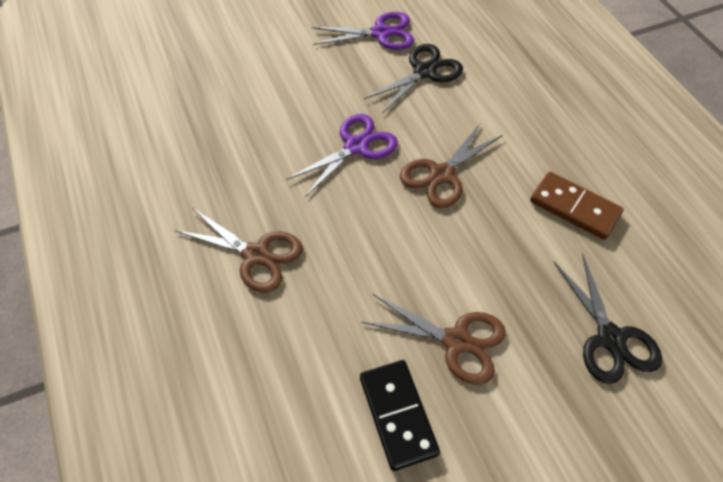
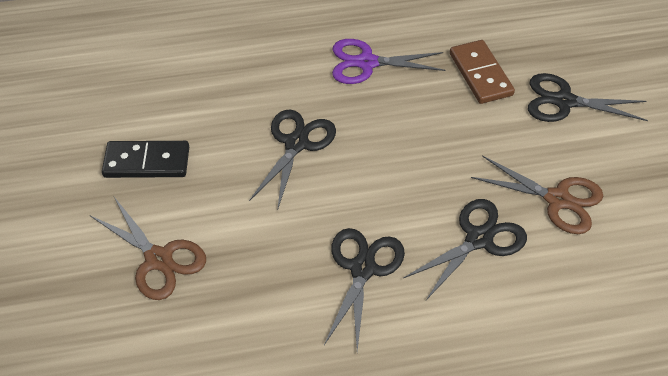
black scissors: [364,44,463,114] [554,253,662,384] = 2 -> [249,109,336,211] [324,228,405,351] [404,199,527,300] [528,73,648,122] = 4
brown scissors: [175,208,303,293] [361,294,506,385] [400,123,503,208] = 3 -> [91,197,206,300] [471,155,603,234] = 2
purple scissors: [286,114,398,197] [312,12,414,50] = 2 -> [332,39,445,84] = 1

